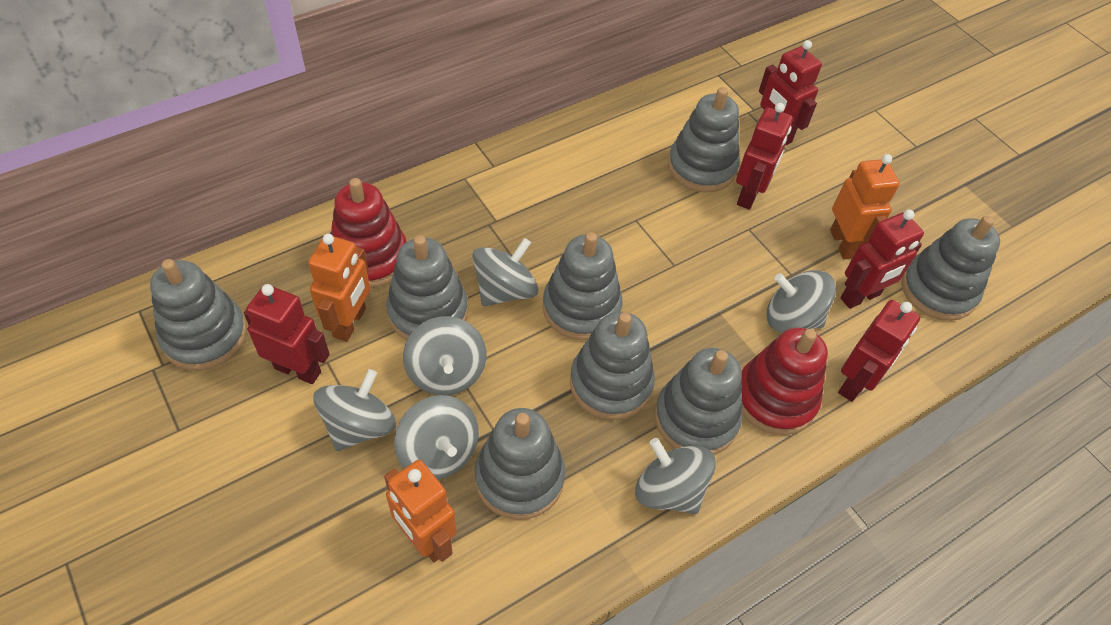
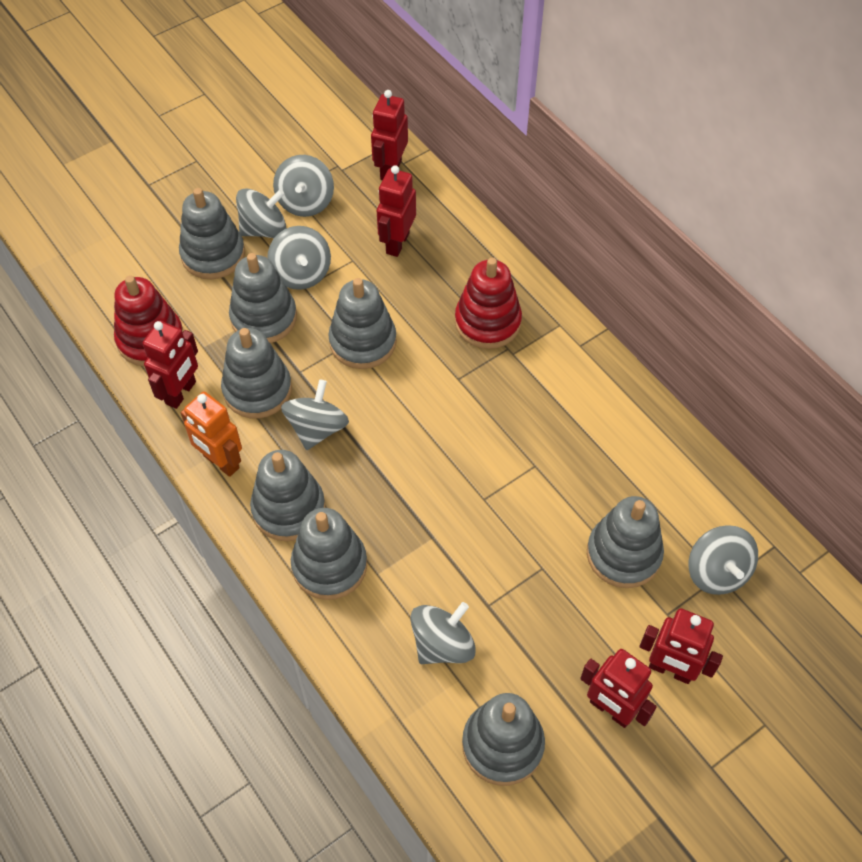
orange robot: [308,233,371,341] [384,460,457,562] [830,154,900,259] = 3 -> [181,392,242,477] = 1

